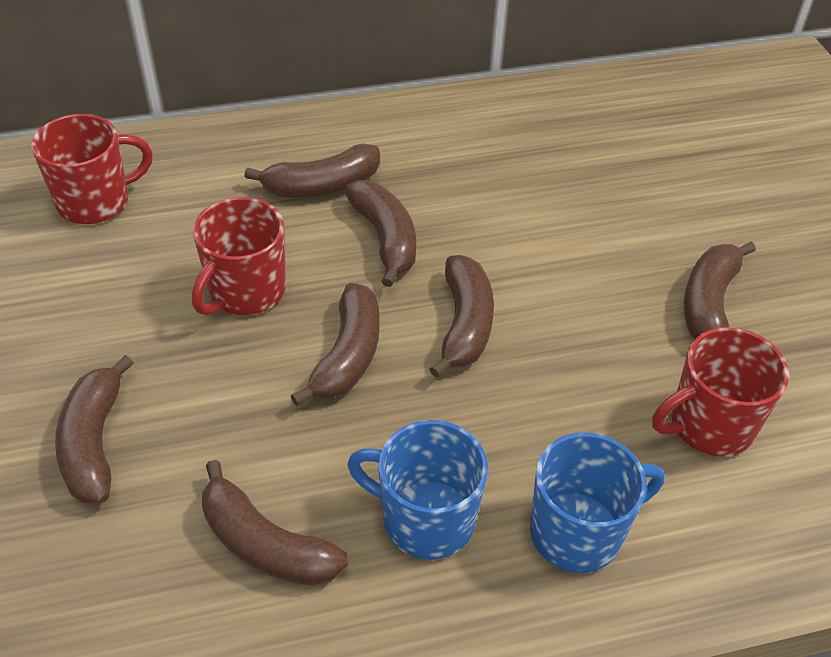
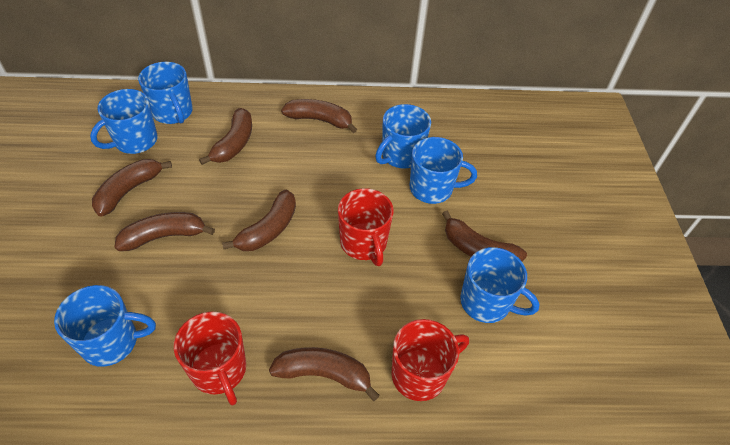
blue mug: [347,420,488,560] [530,433,665,573] = 2 -> [54,285,156,367] [90,89,158,154] [138,62,193,124] [375,104,431,168] [410,137,477,204] [460,247,539,323] = 6

